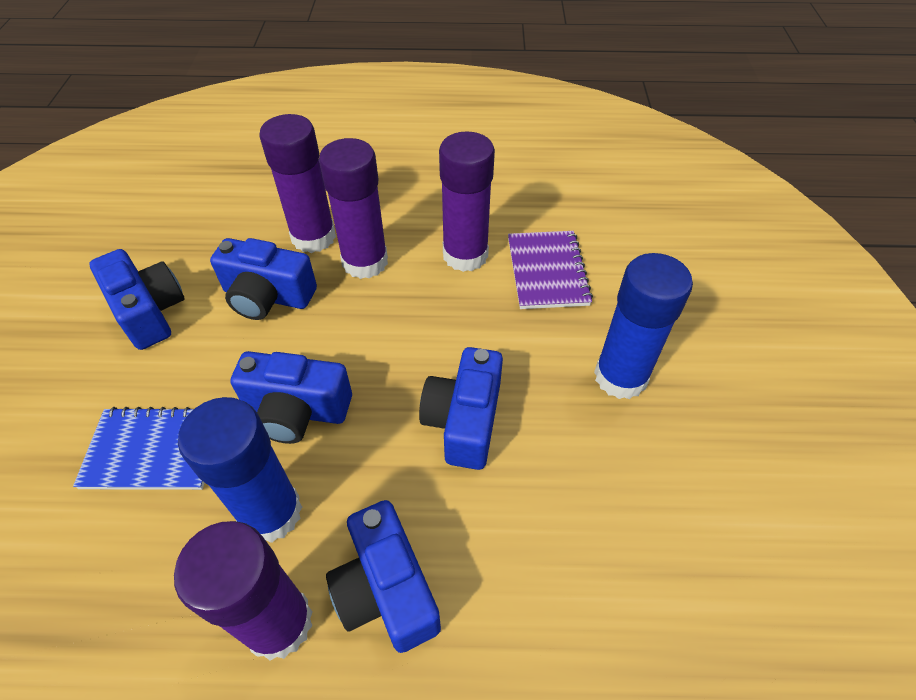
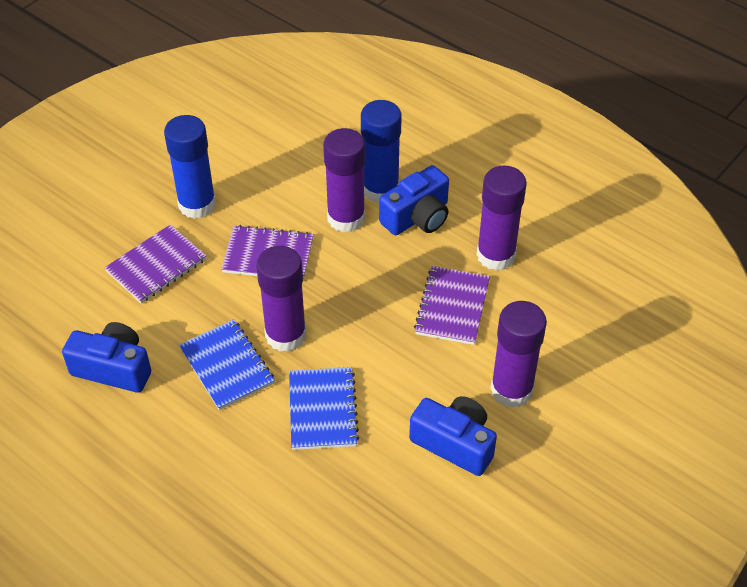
blue camera: [89,249,185,350] [210,238,317,320] [230,351,352,444] [326,500,441,653] [419,347,503,470] = 5 -> [62,322,151,393] [379,165,449,235] [409,396,497,476] = 3
blue notebook: [73,407,205,490] = 1 -> [179,319,275,410] [289,367,359,450] = 2
purple notebook: [508,231,593,309] = 1 -> [105,224,206,303] [221,225,314,281] [414,266,490,345] = 3

